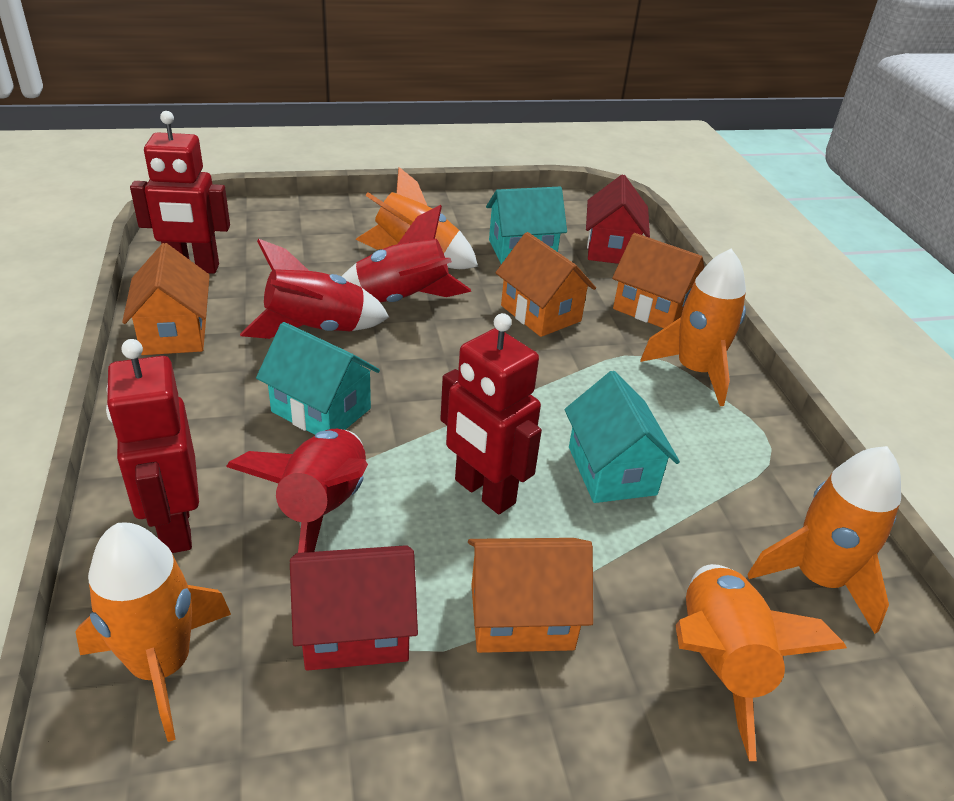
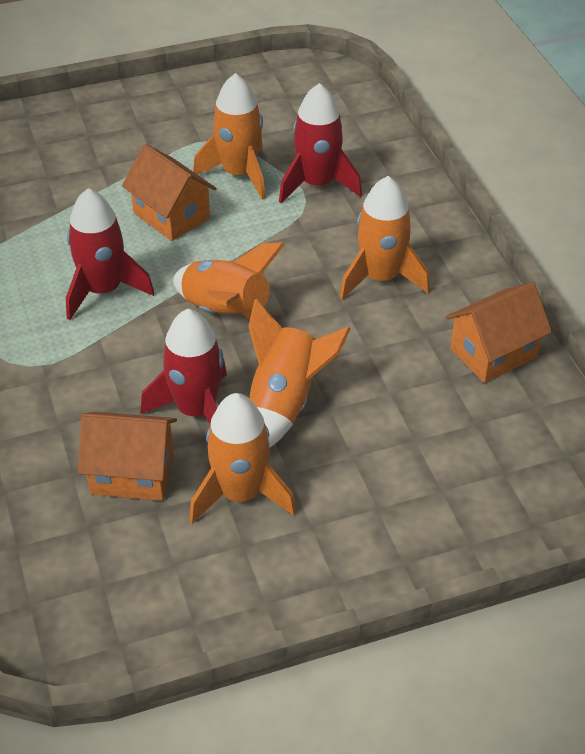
orange house: [122,243,210,355] [468,538,593,653] [495,232,596,337] [612,233,705,328] = 4 -> [78,412,177,501] [122,144,217,241] [446,282,552,383] = 3
red house: [290,545,418,671] [586,175,650,264] = 2 -> none = 0
red robot: [106,339,199,553] [130,111,230,274] [440,313,542,514] = 3 -> none = 0
turquoise house: [256,322,380,435] [486,187,567,264] [564,371,680,503] = 3 -> none = 0

